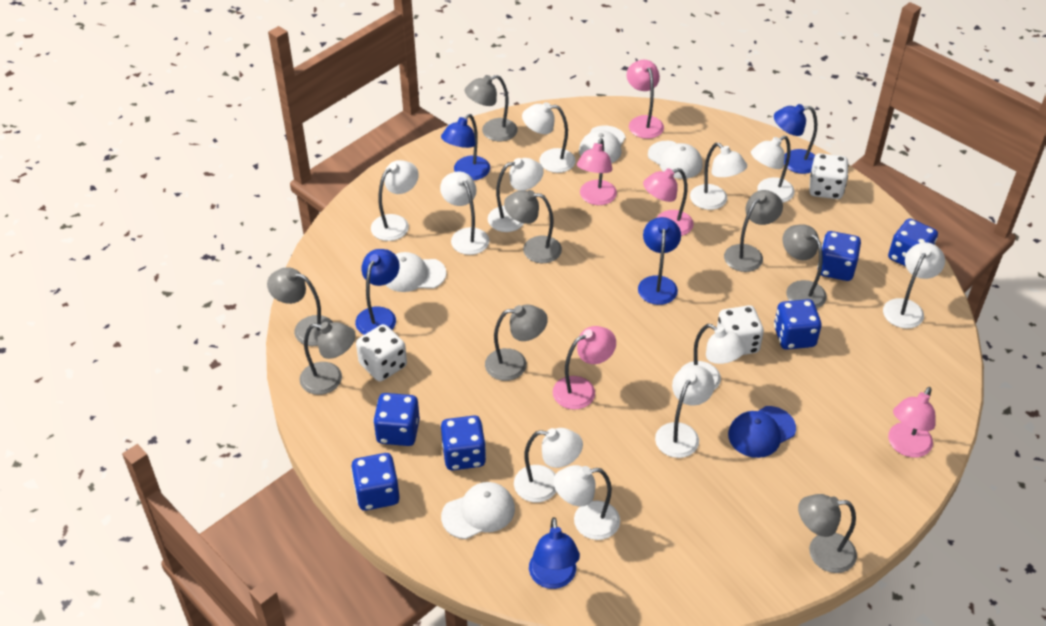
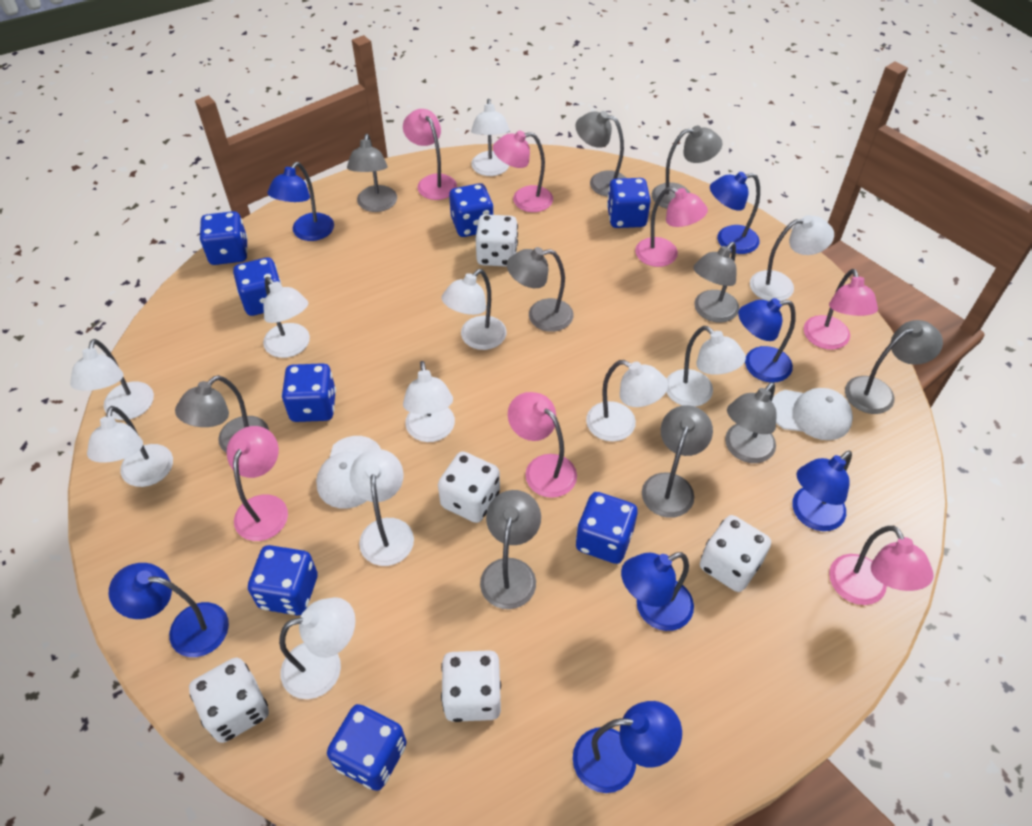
blue cap: [728,406,796,458] = 1 -> none = 0
blue dice: [351,453,400,511] [373,393,420,446] [441,416,486,471] [774,299,821,350] [817,231,861,281] [888,218,938,267] = 6 -> [199,211,248,265] [233,257,282,316] [248,545,318,615] [282,363,336,422] [327,704,407,791] [449,183,494,237] [576,492,638,564] [607,178,651,228] = 8
blue lamp: [355,249,400,335] [441,114,490,180] [529,517,580,589] [638,217,681,305] [774,104,817,174] = 5 -> [109,563,229,657] [267,162,334,241] [573,701,682,793] [621,552,694,631] [710,172,760,254] [738,298,796,383] [792,451,852,531] = 7
grey lamp: [267,267,333,346] [299,322,356,395] [465,75,518,141] [485,304,548,381] [504,190,562,263] [724,190,783,272] [782,224,827,309] [798,494,857,573] = 8 -> [175,375,269,453] [347,134,397,212] [480,490,541,609] [507,247,574,332] [575,111,626,197] [642,405,713,518] [652,126,723,209] [693,242,739,323] [725,382,777,463] [845,320,943,414] = 10
pink lamp: [553,326,616,410] [577,138,617,205] [627,60,664,139] [643,168,694,236] [888,387,936,458] = 5 -> [227,426,288,541] [403,109,457,200] [493,130,553,212] [508,392,577,498] [635,187,708,267] [804,269,878,350] [829,526,934,605] = 7
white cap: [386,252,446,292] [441,482,515,539] [579,125,626,163] [648,141,703,179] = 4 -> [316,436,381,509] [772,388,853,440] = 2
white dice: [356,324,407,382] [717,305,764,355] [809,153,849,199] = 3 -> [189,657,269,743] [438,451,500,523] [441,650,501,722] [476,214,518,267] [700,515,771,592] = 5

